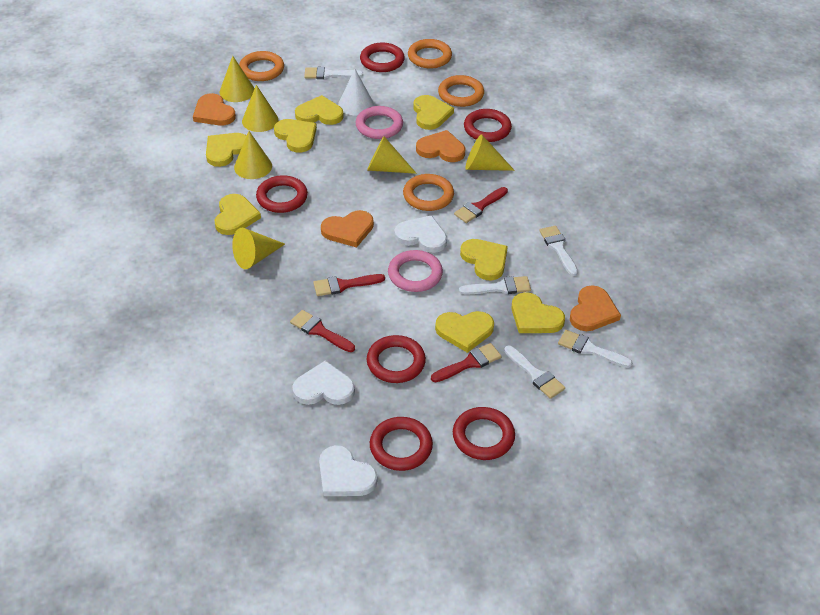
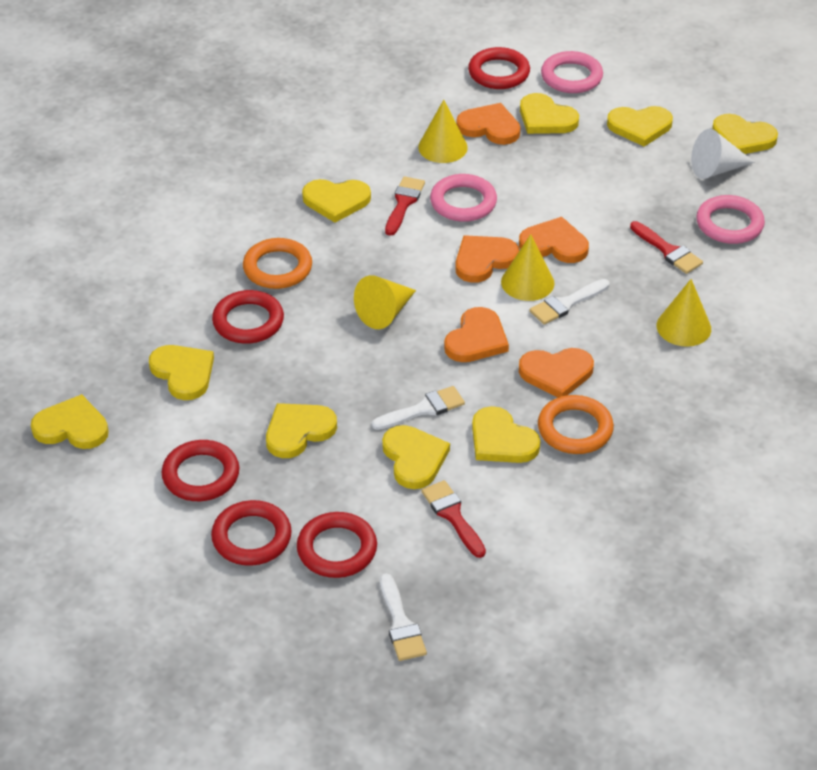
orange heart: [193,93,236,126] [321,210,374,248] [416,130,465,162] [570,285,621,331] = 4 -> [444,307,509,362] [455,235,519,283] [456,103,520,145] [519,217,589,263] [519,348,594,397] = 5
orange ring: [239,51,284,81] [403,174,454,211] [408,39,452,68] [438,75,484,107] = 4 -> [243,238,312,289] [538,395,614,454] = 2
pink ring: [355,106,403,139] [388,250,443,292] = 2 -> [430,174,497,222] [541,51,603,93] [696,195,765,244] = 3
red brush: [290,310,355,352] [313,274,385,296] [431,343,501,382] [454,187,508,223] = 4 -> [385,176,425,236] [421,480,486,558] [630,221,703,274] = 3
red ring: [256,175,308,213] [360,43,405,72] [367,335,426,383] [370,417,433,471] [453,407,515,460] [464,109,512,142] = 6 -> [162,440,239,501] [211,500,292,566] [212,290,284,344] [297,512,377,578] [468,47,530,89] = 5
white brush: [304,67,363,79] [459,276,531,295] [504,346,565,399] [539,226,578,276] [558,330,633,368] = 5 -> [371,386,465,430] [380,573,427,661] [529,279,609,325] = 3
white heart: [292,360,355,405] [319,445,378,496] [394,215,447,253] = 3 -> none = 0
yellow cone: [219,56,255,102] [232,228,285,269] [234,131,272,179] [242,85,278,132] [367,136,417,174] [465,134,515,171] = 6 -> [354,275,416,329] [418,100,468,163] [501,234,554,301] [657,279,711,347] = 4
yellow heart: [206,133,246,167] [215,194,261,235] [274,119,317,153] [295,95,344,125] [413,95,454,130] [435,311,494,353] [460,239,508,280] [511,292,565,333] = 8 -> [31,394,109,449] [149,345,214,400] [266,403,337,458] [302,179,371,223] [382,425,450,489] [472,406,541,463] [520,93,579,134] [607,106,673,147] [712,114,778,154] = 9

